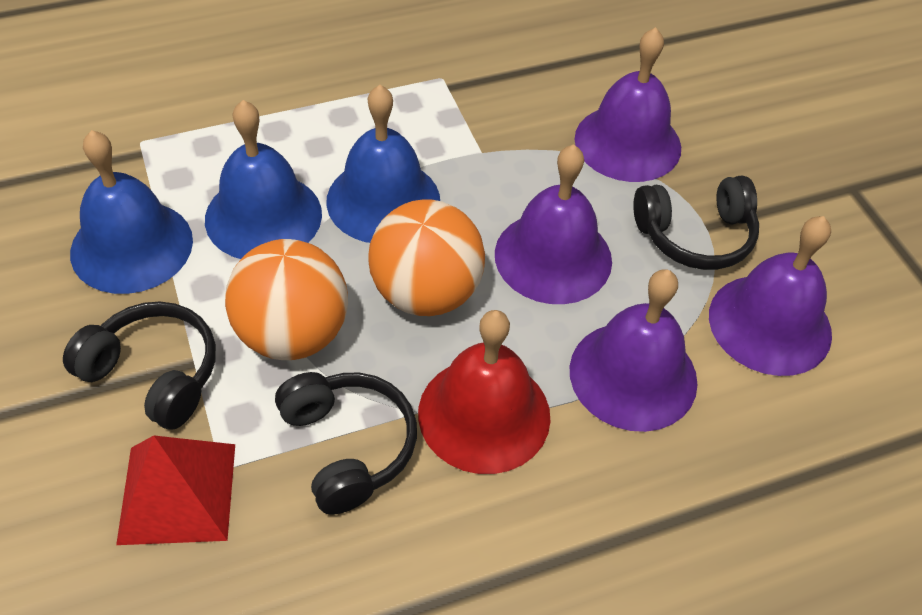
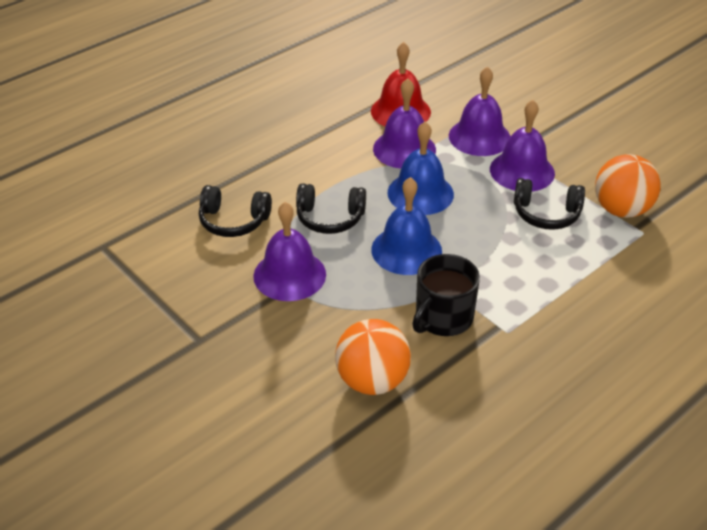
black mug: none = 0 -> [412,254,480,336] = 1
blue bell: [70,130,193,294] [205,100,322,259] [326,85,440,243] = 3 -> [371,177,442,275] [387,122,454,215] = 2
red pyramid: [116,435,235,545] = 1 -> none = 0

